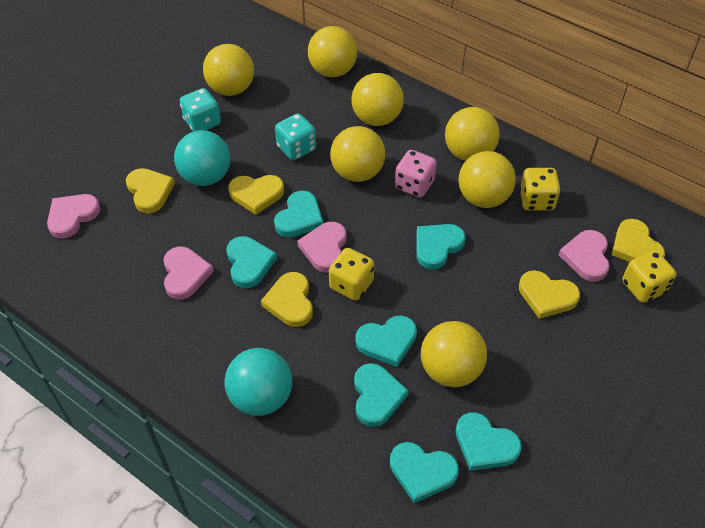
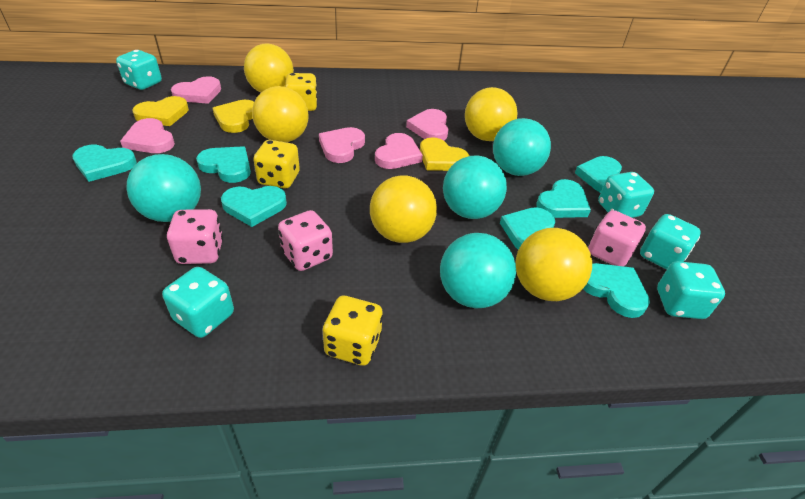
pink dice: [395,150,437,198] = 1 -> [167,209,223,264] [278,210,333,271] [588,210,646,266] = 3
pink heart: [47,194,101,239] [163,246,214,300] [297,222,347,273] [559,230,610,282] = 4 -> [120,118,175,153] [171,76,221,104] [319,127,365,163] [375,133,423,169] [406,109,448,141] = 5
turquoise ball: [174,130,230,186] [225,348,292,416] = 2 -> [126,154,201,222] [440,233,516,308] [443,155,507,219] [493,118,551,176] = 4
turquoise dice: [180,88,221,131] [275,113,316,160] = 2 -> [116,50,162,90] [162,267,234,338] [598,172,654,218] [640,214,701,269] [657,261,725,319] = 5
yellow ball: [203,44,254,96] [308,26,357,77] [330,126,385,182] [351,73,404,126] [421,321,487,387] [445,107,500,161] [458,151,516,208] = 7 -> [244,44,294,93] [252,86,309,142] [370,176,437,243] [465,87,518,141] [516,228,592,301] = 5
yellow heart: [126,168,175,213] [228,175,284,215] [261,272,313,327] [519,270,580,319] [612,219,665,262] = 5 -> [132,96,189,126] [212,100,254,133] [420,137,470,171] = 3

